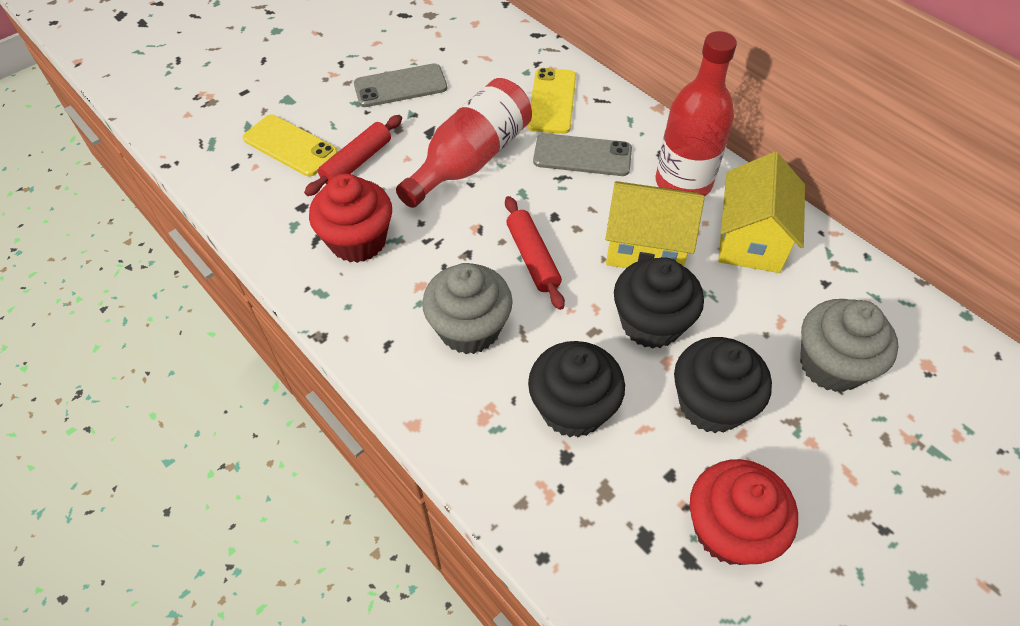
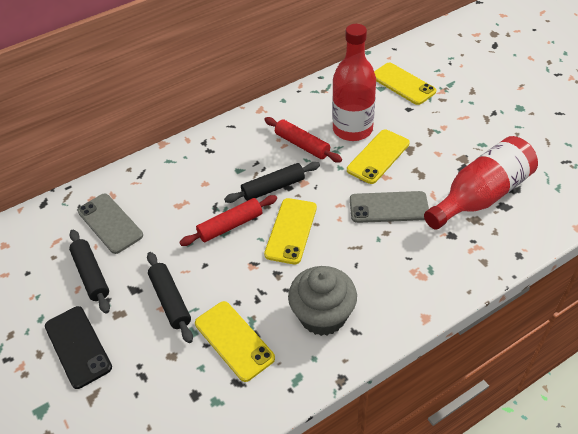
black cupcake: [528,341,625,438] [614,257,704,349] [674,337,772,433] = 3 -> none = 0
black phone: none = 0 -> [45,306,112,389] = 1
black rolling pin: none = 0 -> [69,230,110,314] [147,252,193,343] [224,162,320,203] = 3
grey cupcake: [422,263,513,354] [800,299,898,392] = 2 -> [288,266,357,336] = 1
red cupcake: [309,174,392,263] [690,459,798,565] = 2 -> none = 0
yellow house: [605,181,705,268] [718,152,805,273] = 2 -> none = 0
yellow phone: [243,115,338,177] [527,68,576,134] = 2 -> [195,301,275,382] [264,198,317,264] [347,130,410,184] [374,63,436,105] = 4

